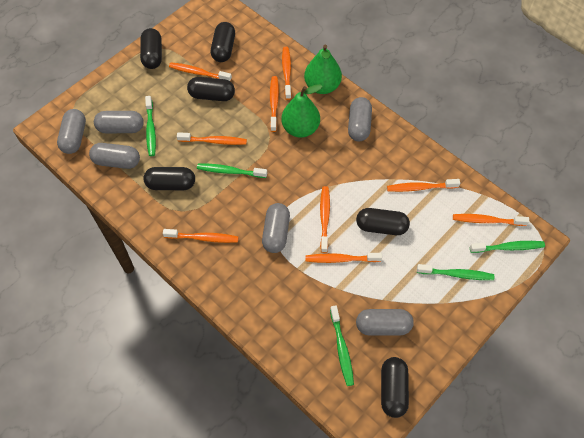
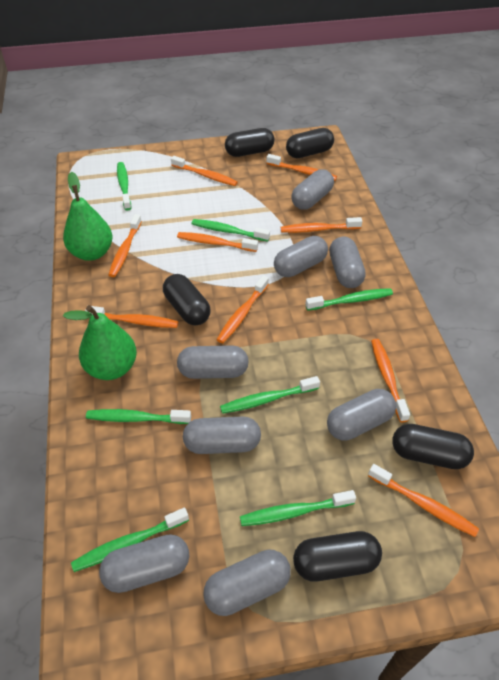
black capsule: [140,28,162,69] [143,167,195,190] [187,77,235,101] [211,22,235,62] [356,208,410,235] [381,357,409,418] = 6 -> [163,274,211,326] [225,128,274,157] [286,128,334,158] [293,531,382,582] [392,424,474,469] = 5
green toothbrush: [145,96,156,156] [197,164,267,178] [330,305,354,386] [417,264,494,280] [470,241,545,253] = 5 -> [71,507,189,572] [86,409,191,424] [117,162,131,211] [191,219,270,242] [220,376,320,414] [240,490,356,526] [306,288,393,311] = 7
grey capsule: [57,109,86,154] [89,143,140,169] [94,111,144,133] [262,203,290,253] [348,97,372,141] [356,309,414,335] = 6 -> [99,534,189,593] [177,345,249,379] [183,417,261,454] [203,550,291,616] [274,236,328,277] [291,169,334,210] [327,389,396,441] [329,237,366,288] = 8

